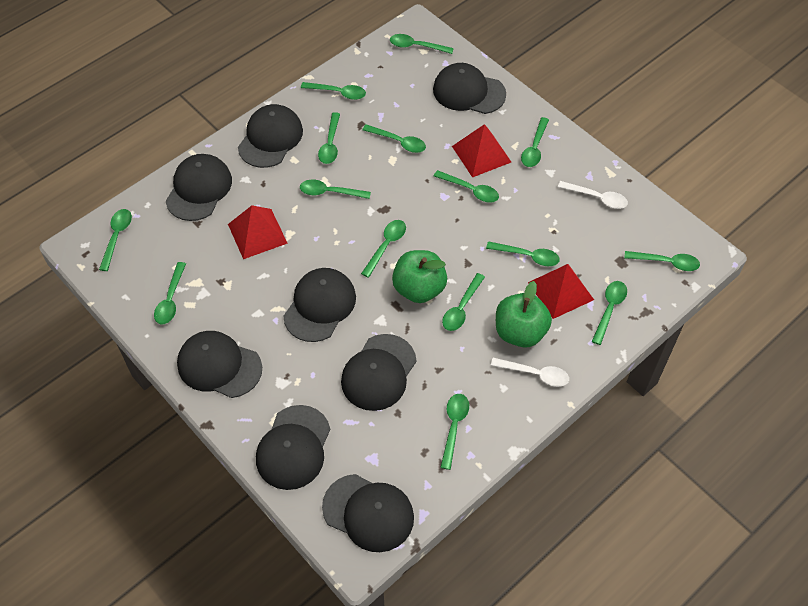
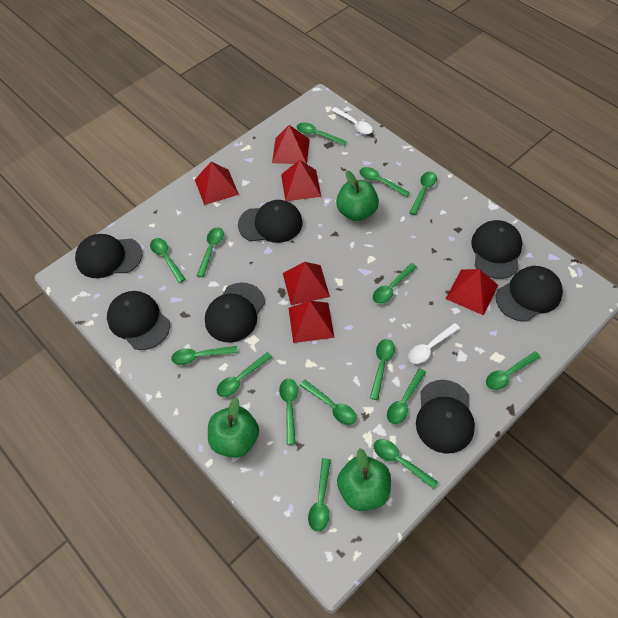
black cap: [166,154,232,221] [177,331,262,398] [238,104,303,168] [256,405,330,490] [283,268,356,342] [322,474,414,552] [341,334,416,411] [433,63,506,114] = 8 -> [75,234,142,278] [107,291,170,350] [205,283,265,343] [238,200,303,243] [416,380,475,454] [471,220,522,279] [496,266,563,322] = 7
green apple: [392,250,447,303] [496,281,552,348] = 2 -> [208,397,259,458] [336,171,379,221] [337,448,391,511] = 3
red pyramid: [228,205,288,259] [452,124,511,178] [528,264,594,319] = 3 -> [195,162,239,205] [272,125,310,164] [281,160,321,201] [283,262,330,305] [289,301,334,343] [446,269,498,315] = 6

